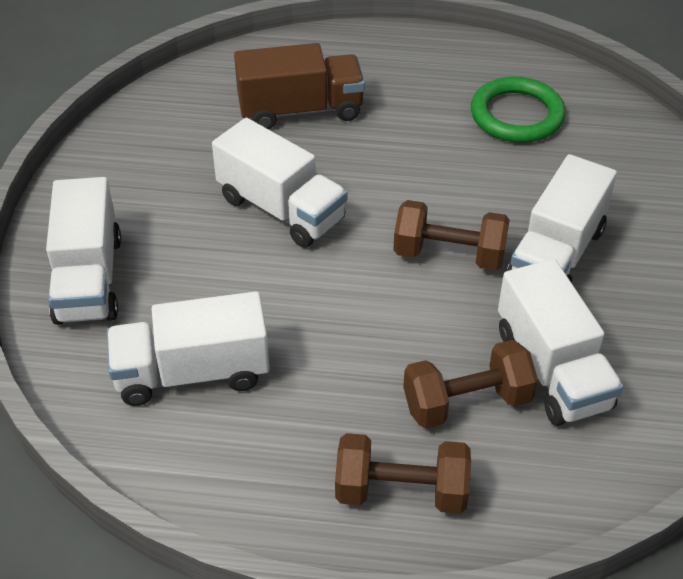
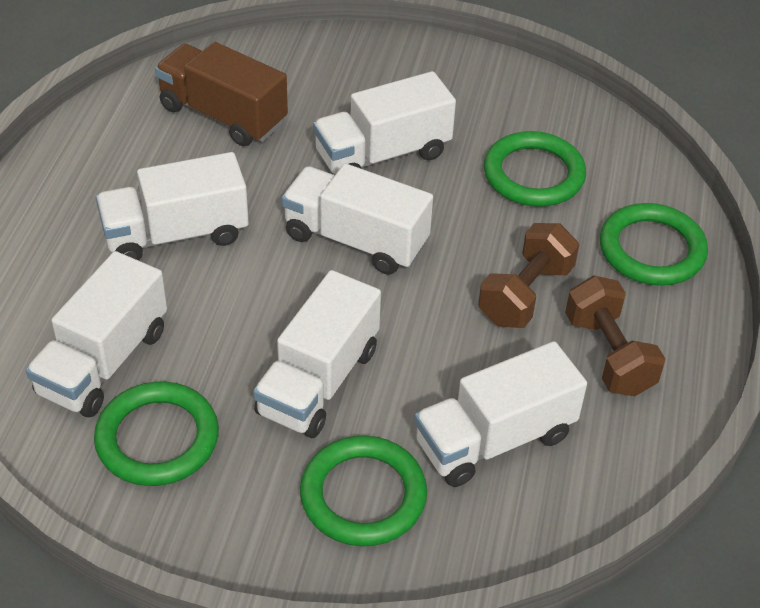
brown dumbbell: [335,433,471,514] [393,200,510,271] [403,340,538,428] = 3 -> [478,223,579,328] [565,275,665,396] = 2
green ring: [471,77,566,143] = 1 -> [94,382,219,486] [300,435,427,546] [484,131,586,207] [600,203,708,286] = 4
white truck: [46,177,121,325] [107,291,270,406] [212,118,347,248] [498,259,623,426] [507,154,617,283] = 5 -> [26,251,167,417] [96,152,249,260] [253,270,381,438] [282,163,433,275] [313,71,456,175] [414,341,587,487] = 6

